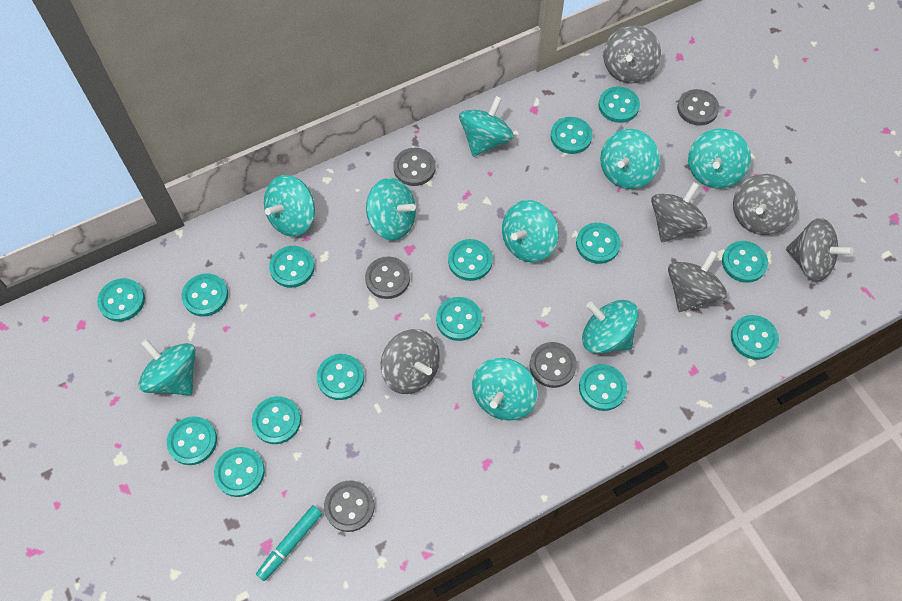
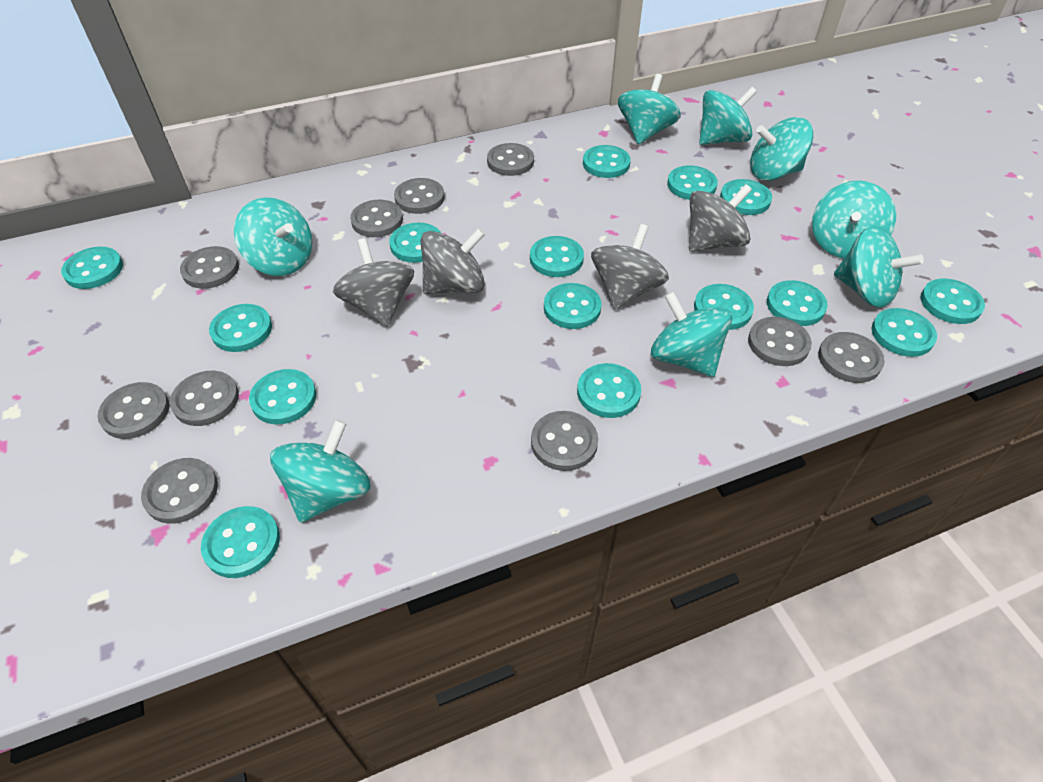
grey button: [324,480,375,532] [365,256,410,299] [393,148,435,186] [530,342,577,388] [677,89,719,126] = 5 -> [97,382,169,439] [141,458,218,524] [170,371,239,426] [180,246,239,289] [350,200,403,237] [394,178,445,214] [487,143,534,176] [531,411,598,471] [748,317,812,366] [818,332,885,383] = 10
grey spinning top: [381,329,440,394] [603,25,661,84] [651,182,708,242] [668,250,727,312] [733,174,798,235] [786,218,853,282] = 6 -> [333,238,414,327] [421,228,485,294] [591,224,669,310] [689,184,752,252] = 4
turquoise marker: [256,505,322,581] = 1 -> none = 0
turquoise spinning top: [138,339,196,396] [264,175,315,237] [366,178,416,240] [459,96,514,157] [472,358,538,421] [502,200,559,263] [582,300,639,354] [600,129,660,189] [688,129,751,189] = 9 -> [234,198,312,276] [270,419,370,523] [618,74,681,144] [651,291,733,377] [699,87,757,145] [750,117,813,181] [812,181,896,258] [834,226,924,307] = 8

